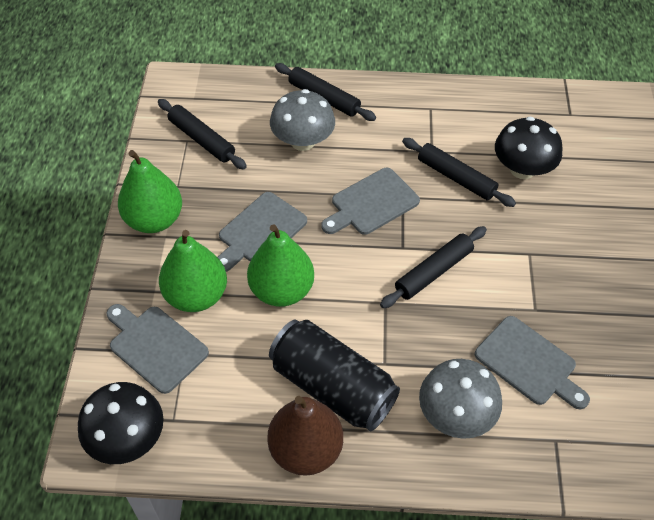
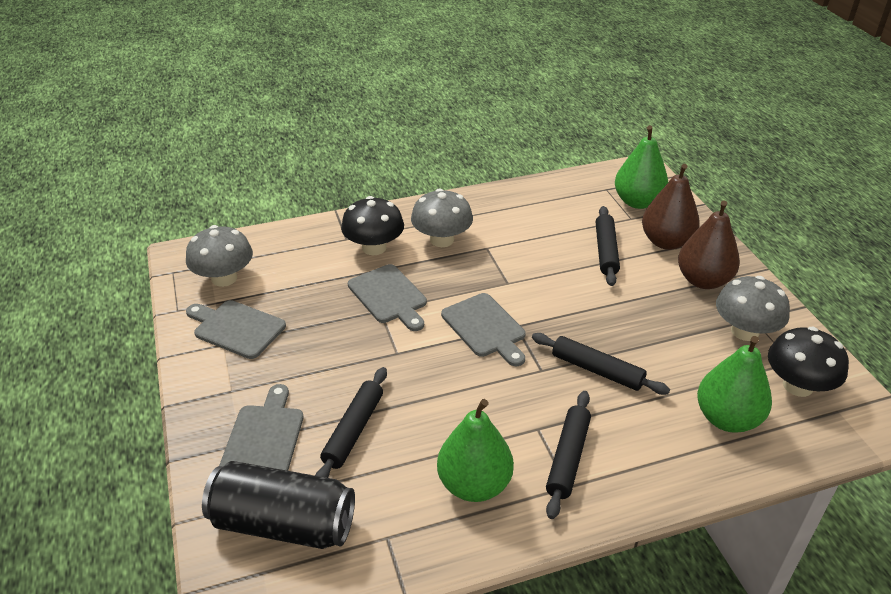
brown pear: [267,396,343,476] = 1 -> [642,164,700,250] [678,201,740,289] = 2
grey mushroom: [270,89,335,151] [419,359,502,439] = 2 -> [186,225,253,287] [411,189,473,247] [716,276,790,341] = 3

